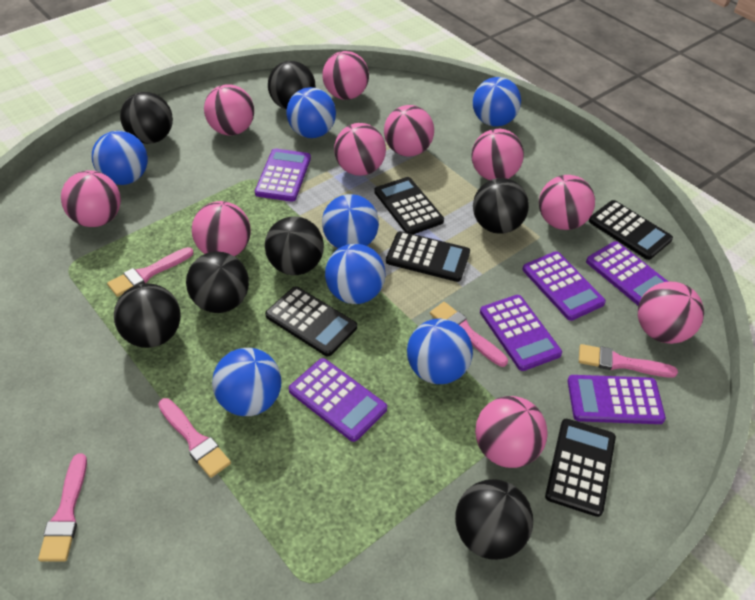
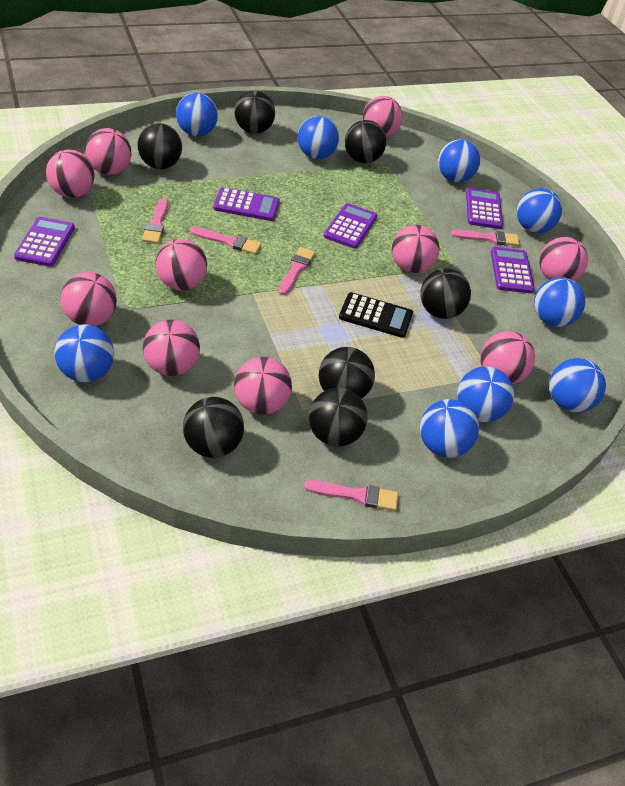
black calculator: [265,286,357,356] [374,177,444,234] [386,231,470,282] [545,419,616,517] [589,200,673,260] = 5 -> [339,292,413,338] = 1
blue ball: [92,131,148,185] [212,348,282,416] [286,87,336,138] [322,194,379,249] [325,244,386,304] [407,319,473,384] [473,77,521,127] = 7 -> [54,324,114,382] [176,93,218,136] [298,116,339,159] [420,399,479,458] [438,139,480,182] [457,366,514,422] [517,188,562,233] [534,277,585,327] [549,358,606,412] = 9
purple calculator: [255,148,311,202] [289,358,387,442] [480,295,562,371] [522,251,606,321] [567,375,666,424] [586,241,669,306] = 6 -> [14,217,75,266] [213,187,280,221] [324,203,377,249] [466,188,503,229] [491,247,534,293] = 5

